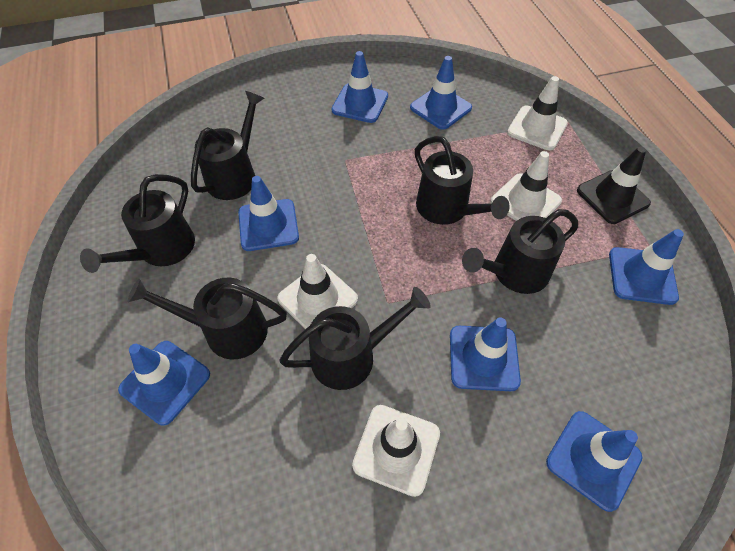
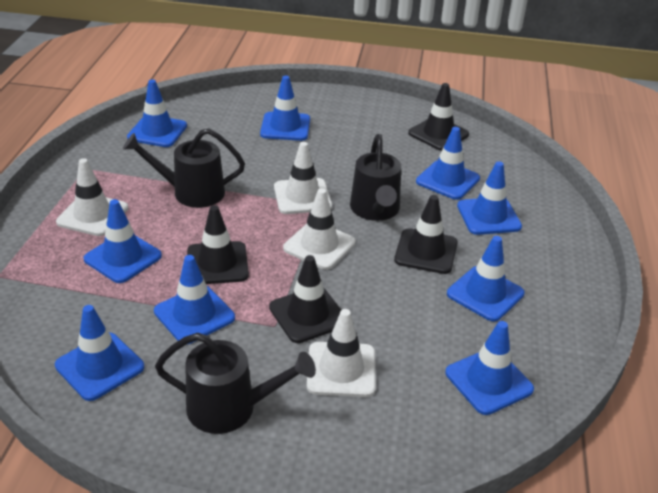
black traffic cone: [577,147,651,224] = 1 -> [187,205,249,284] [269,255,341,343] [394,195,458,274] [408,83,469,151] = 4
black watering can: [80,174,195,273] [128,278,287,359] [191,91,264,200] [279,287,431,390] [415,136,510,225] [462,209,578,294] = 6 -> [123,128,245,208] [155,333,316,434] [350,134,401,221] = 3
blue traffic cone: [118,341,210,426] [238,176,299,251] [332,51,388,123] [410,56,472,129] [450,317,521,391] [546,411,642,512] [609,229,684,305] = 7 -> [55,305,144,401] [84,199,162,283] [127,79,187,147] [154,255,235,344] [260,76,310,141] [416,127,480,200] [445,321,534,415] [447,236,525,322] [457,161,522,235] = 9

